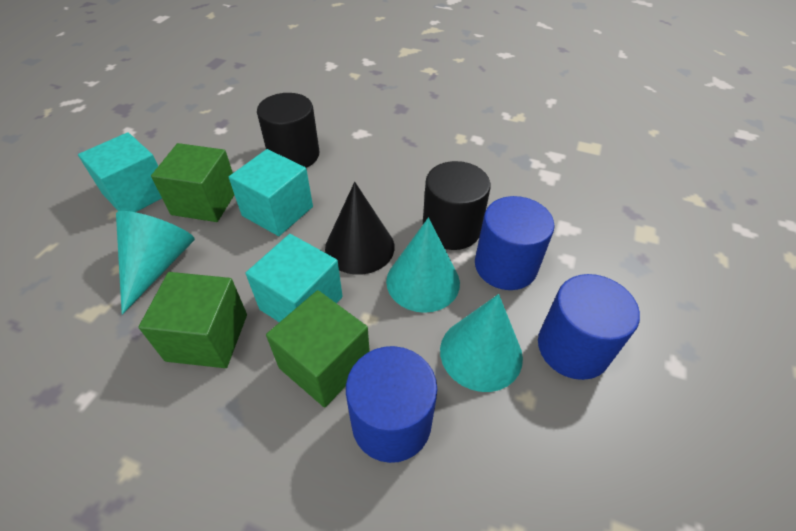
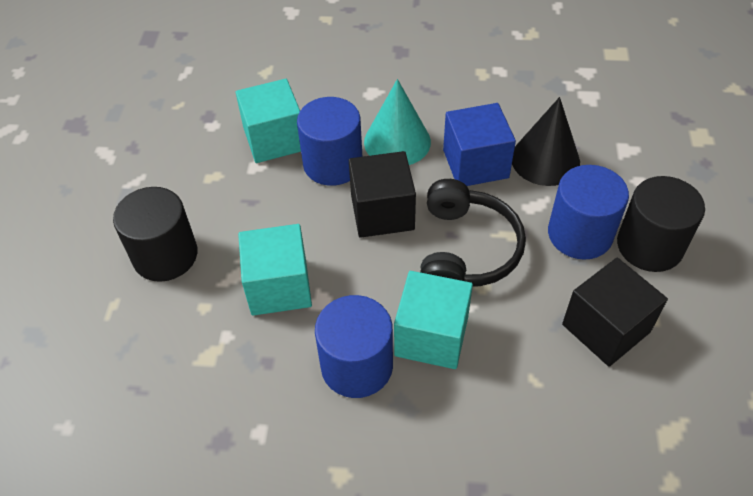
black cube: none = 0 -> [349,151,416,238] [562,258,668,367] = 2
black headphones: none = 0 -> [420,179,526,287] = 1
blue cube: none = 0 -> [443,103,516,186] = 1
green cube: [139,272,247,368] [151,143,234,222] [266,290,370,407] = 3 -> none = 0
turquoise cone: [116,211,195,315] [386,218,460,313] [440,294,523,392] = 3 -> [364,79,431,165] = 1

